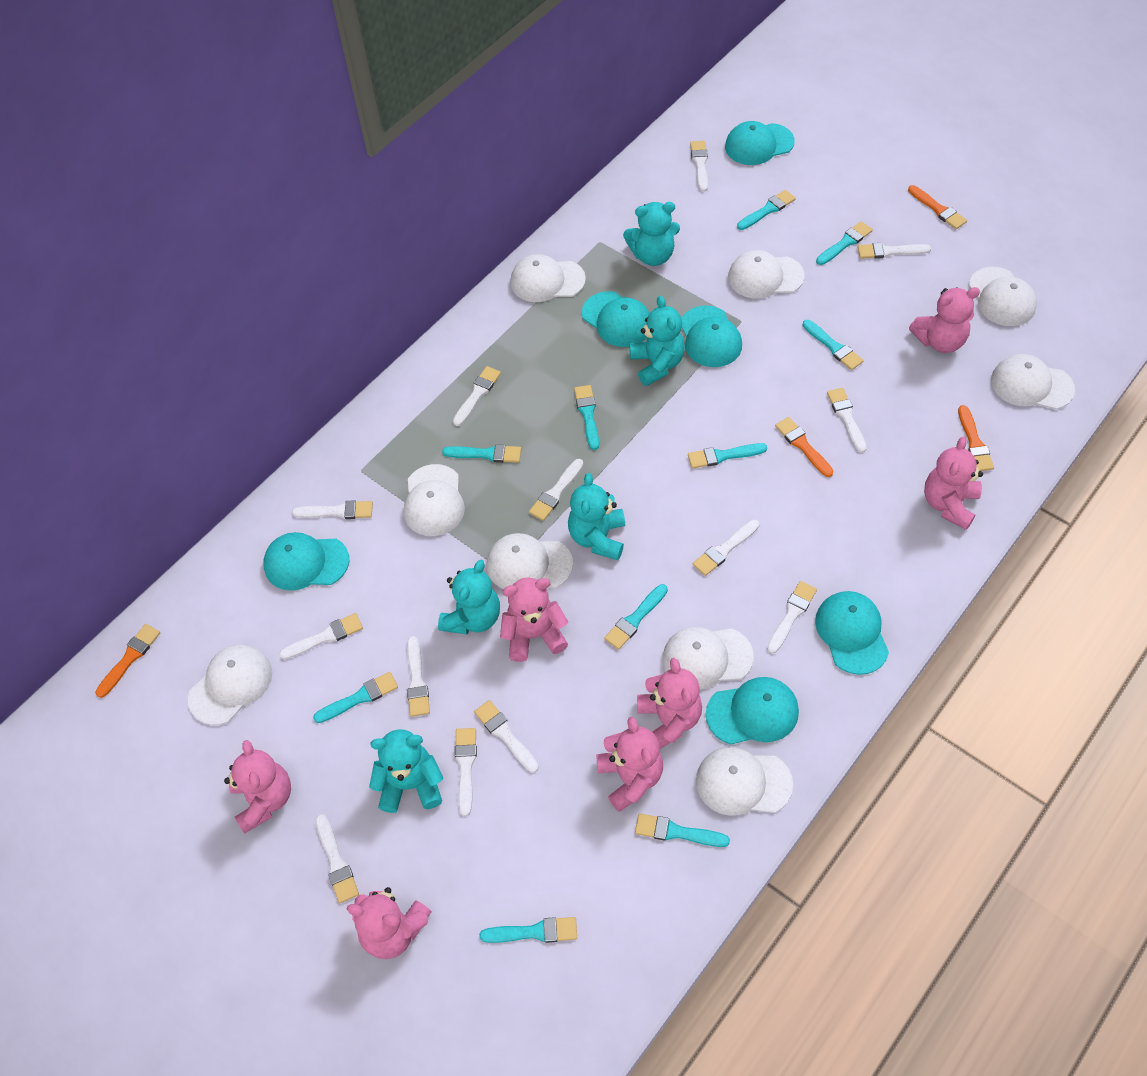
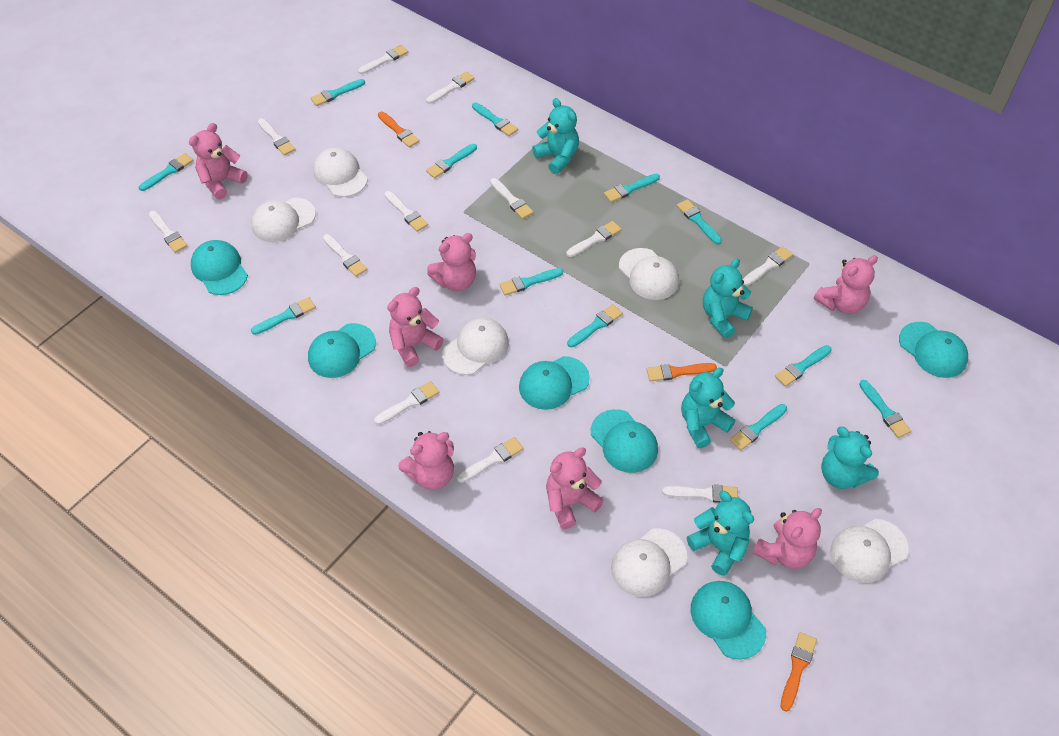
orange brush: [95,624,160,698] [775,417,833,477] [908,185,967,229] [958,405,994,471] = 4 -> [378,111,420,148] [647,363,717,382] [781,632,817,712] = 3
turquoise brush: [313,672,398,723] [442,444,521,463] [479,917,577,943] [574,385,599,450] [604,584,668,650] [635,813,730,847] [688,443,767,469] [737,190,796,230] [802,320,864,370] [816,221,873,265] = 10 -> [139,153,194,191] [251,297,316,335] [311,79,365,106] [426,144,477,178] [472,103,518,136] [499,268,563,295] [567,304,623,347] [604,174,660,202] [677,199,722,244] [730,404,787,450] [775,345,831,387] [859,380,911,438] = 12
white brush: [279,613,363,660] [292,500,373,519] [315,814,359,903] [407,636,430,717] [453,366,501,426] [455,728,477,816] [474,700,539,773] [529,459,584,521] [690,141,708,192] [693,520,759,576] [767,581,817,654] [827,388,867,453] [858,243,931,259] = 13 -> [149,211,187,253] [258,118,296,156] [323,234,367,277] [358,45,408,74] [374,381,439,425] [385,191,428,232] [426,71,475,104] [457,437,523,483] [490,178,533,219] [566,221,622,257] [662,485,738,503] [743,246,793,286] = 12
white cap: [188,645,272,725] [404,464,465,536] [487,533,573,589] [510,254,586,302] [662,627,754,690] [696,747,793,816] [728,250,805,299] [969,267,1037,326] [991,354,1075,409] = 9 -> [251,198,316,242] [313,147,368,197] [442,318,509,375] [611,528,687,597] [619,248,679,300] [830,519,908,583] = 6

